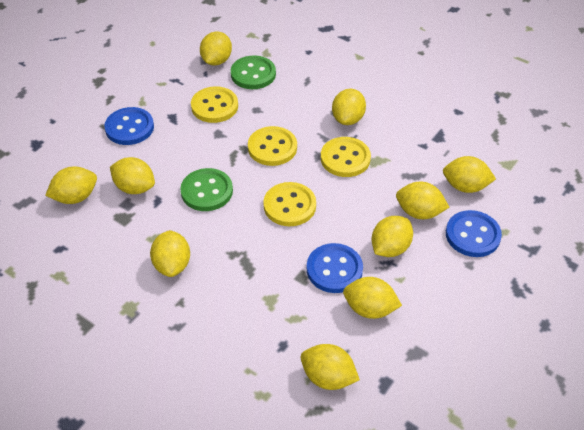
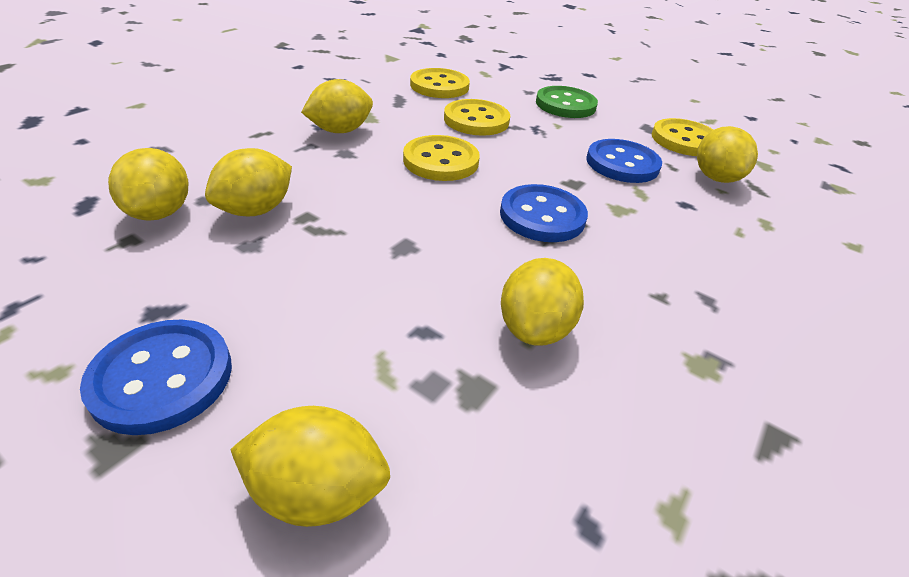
green button: [180,168,233,211] [231,55,276,89] = 2 -> [536,86,598,118] = 1
yellow lemon: [45,167,97,204] [110,157,155,194] [150,230,190,277] [200,31,232,66] [301,344,360,390] [332,89,366,125] [343,277,402,319] [372,216,413,257] [396,182,449,219] [443,156,496,193] = 10 -> [108,148,188,221] [205,148,292,216] [230,406,390,527] [301,79,373,133] [501,258,584,346] [697,126,758,183] = 6

